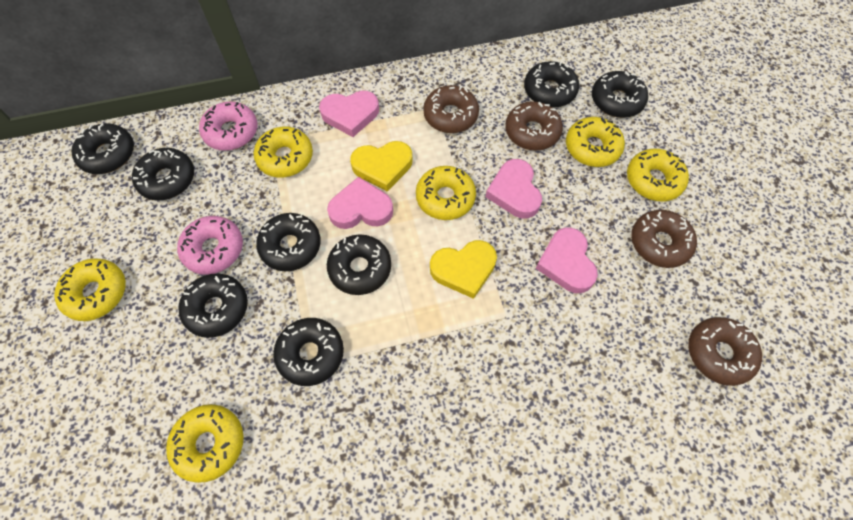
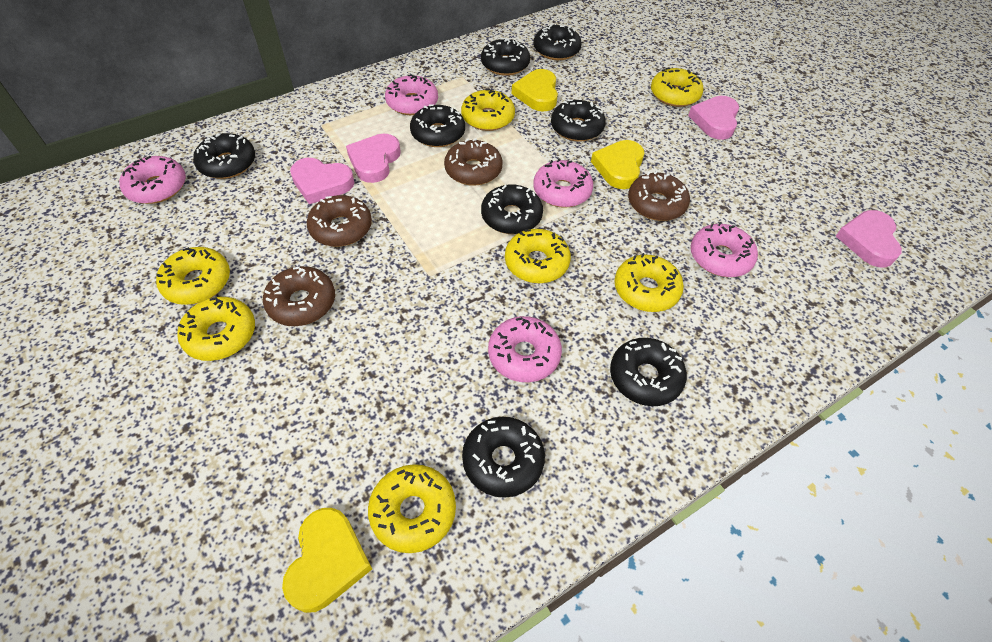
pink donut: [177,216,243,275] [199,101,257,151] = 2 -> [119,156,186,204] [385,74,438,115] [488,316,562,382] [533,158,593,208] [691,222,758,277] = 5
yellow donut: [54,258,126,321] [166,404,244,483] [253,127,313,178] [416,166,476,220] [566,117,625,167] [627,148,689,202] = 6 -> [156,247,230,305] [177,297,255,361] [368,464,456,553] [461,89,515,131] [505,229,571,283] [614,253,684,312] [651,68,703,107] = 7
yellow heart: [350,141,412,191] [430,240,497,299] = 2 -> [282,508,372,613] [512,69,558,112] [591,140,644,189] = 3

